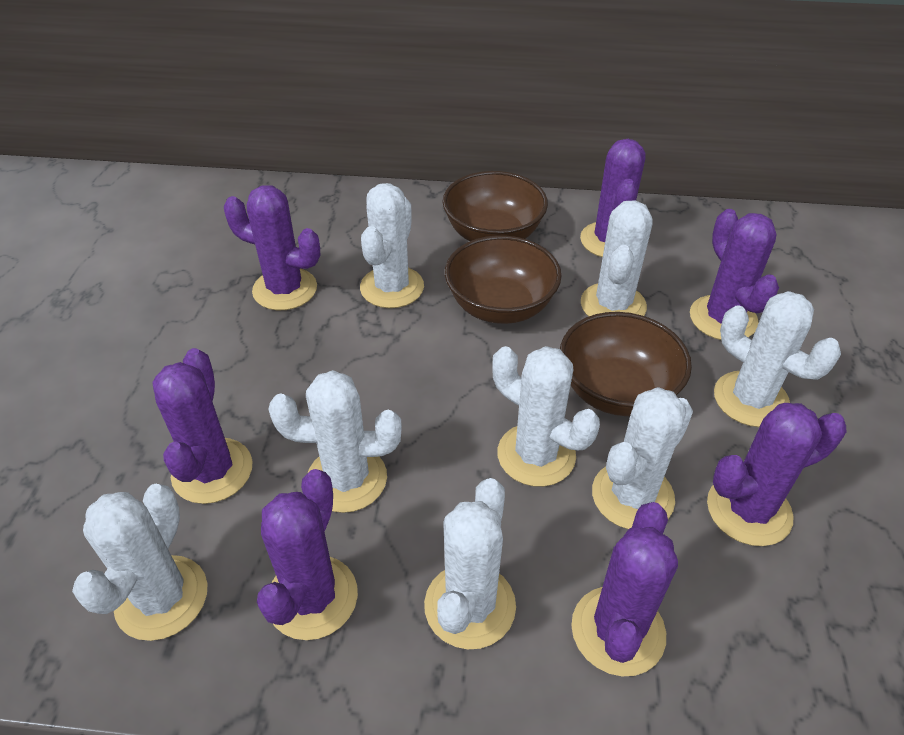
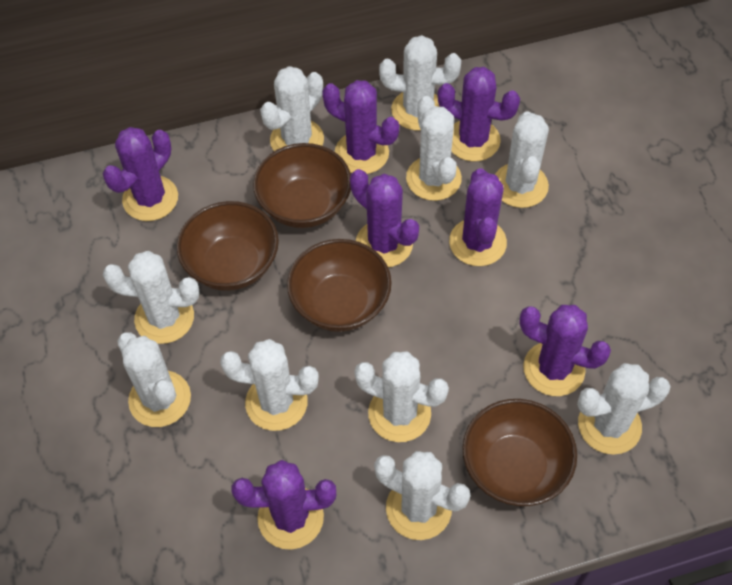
brown bowl: [443,171,548,241] [445,235,562,324] [560,312,692,416] = 3 -> [177,201,279,291] [253,143,351,228] [287,239,392,332] [463,399,577,506] = 4
white cactus: [72,484,208,641] [268,370,402,513] [360,183,424,308] [424,478,516,649] [492,346,600,487] [581,200,653,317] [592,387,693,529] [714,291,841,427] = 8 -> [103,251,200,344] [117,332,191,427] [220,339,319,431] [260,66,324,151] [354,351,449,442] [374,451,471,540] [379,35,461,131] [406,96,462,201] [495,111,549,208] [577,363,671,455] = 10

